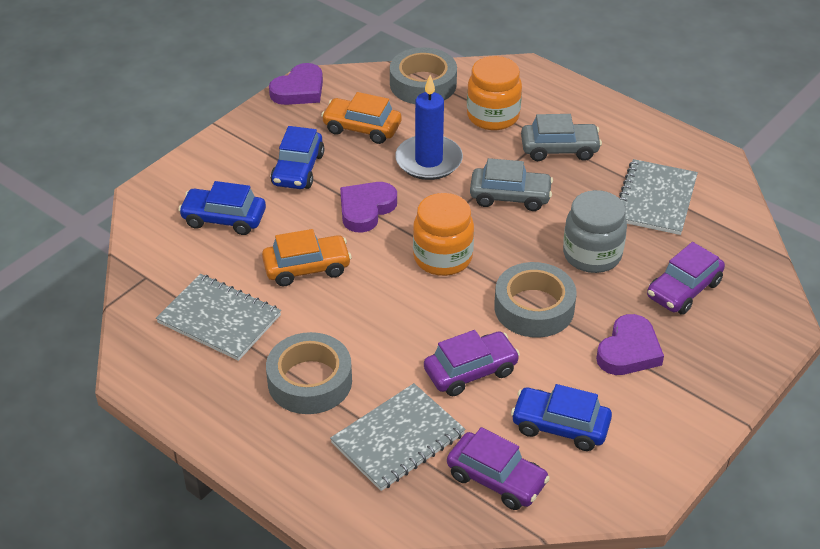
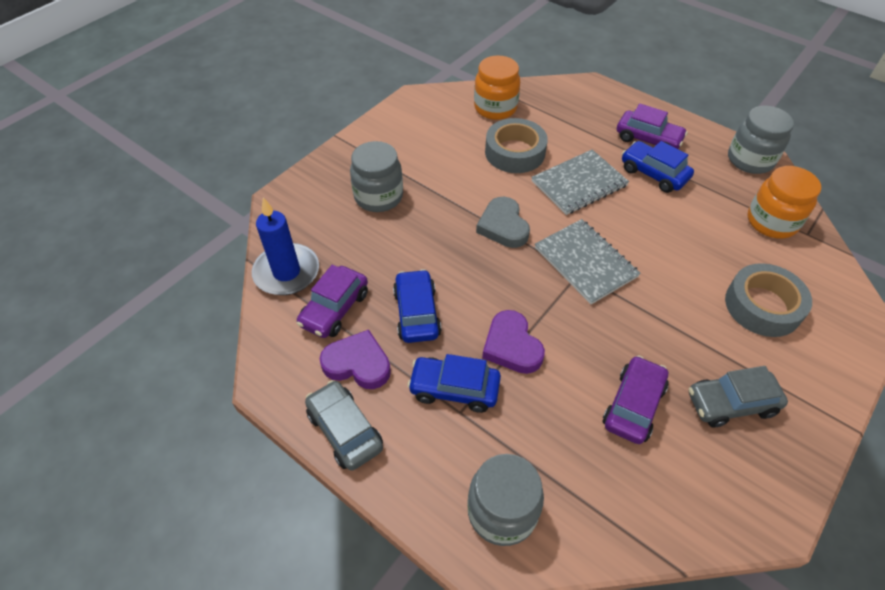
grey heart: none = 0 -> [476,197,530,248] = 1
grey jar: [563,190,627,273] = 1 -> [350,141,403,212] [467,454,544,546] [728,106,794,174] = 3
grey notebook: [156,274,281,361] [330,383,466,491] [619,159,698,235] = 3 -> [531,149,629,215] [535,219,641,304] = 2
grey tape: [266,332,352,414] [390,47,457,104] [494,262,577,338] = 3 -> [485,118,548,173] [725,263,812,337] = 2
orange car: [262,229,352,286] [321,92,402,144] = 2 -> none = 0
purple heart: [269,63,323,105] [340,182,397,233] [596,314,664,375] = 3 -> [319,330,391,389] [482,310,545,374] = 2

